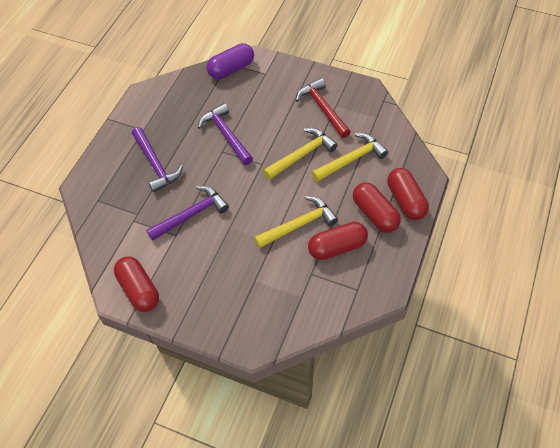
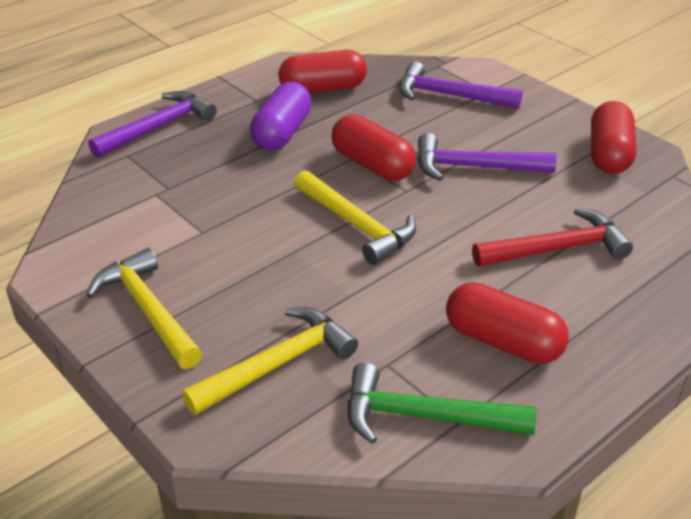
green hammer: none = 0 -> [347,363,537,444] = 1

